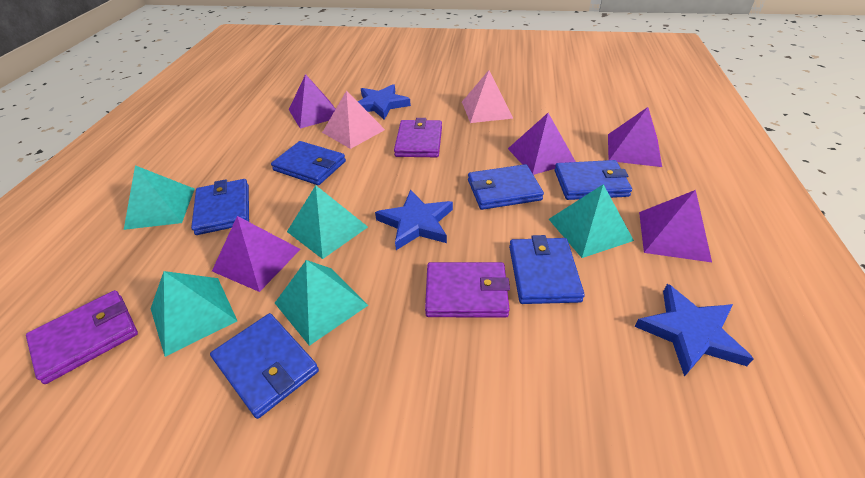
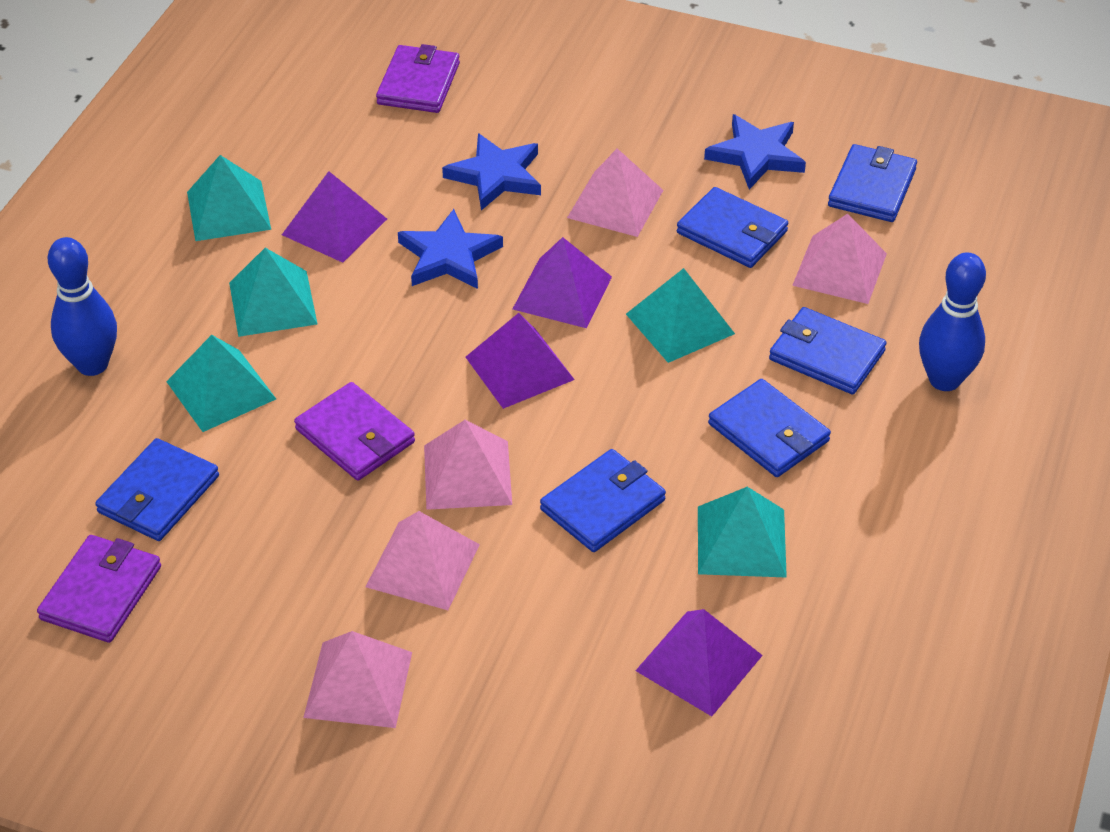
blue bowling pin: none = 0 -> [48,237,117,376] [919,252,986,391] = 2
pink pyramid: [322,90,385,149] [462,70,513,123] = 2 -> [303,631,412,728] [366,511,480,610] [424,420,512,510] [567,148,663,237] [792,214,887,304] = 5
purple pyramid: [212,216,300,292] [289,74,335,129] [508,113,576,175] [608,107,662,167] [639,190,712,262] = 5 -> [282,171,387,263] [466,313,575,409] [513,237,612,328] [635,609,763,716] = 4

